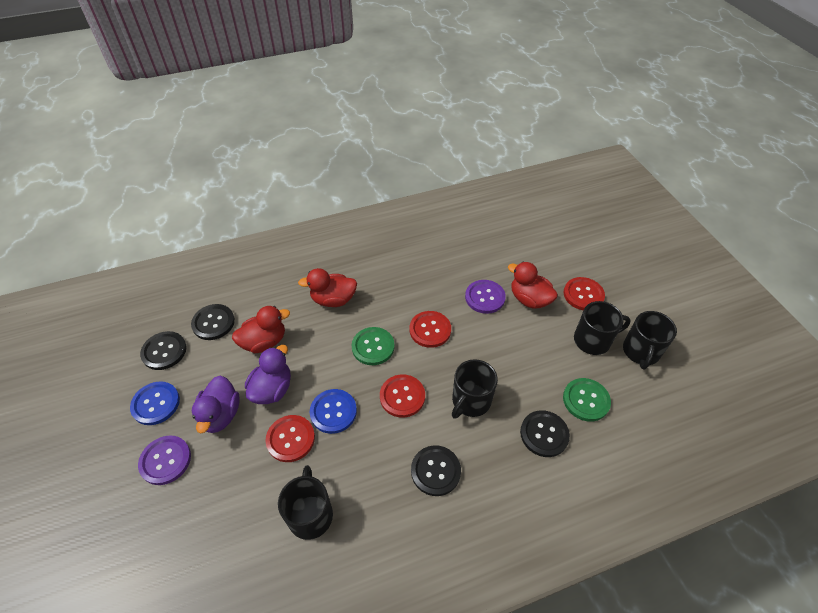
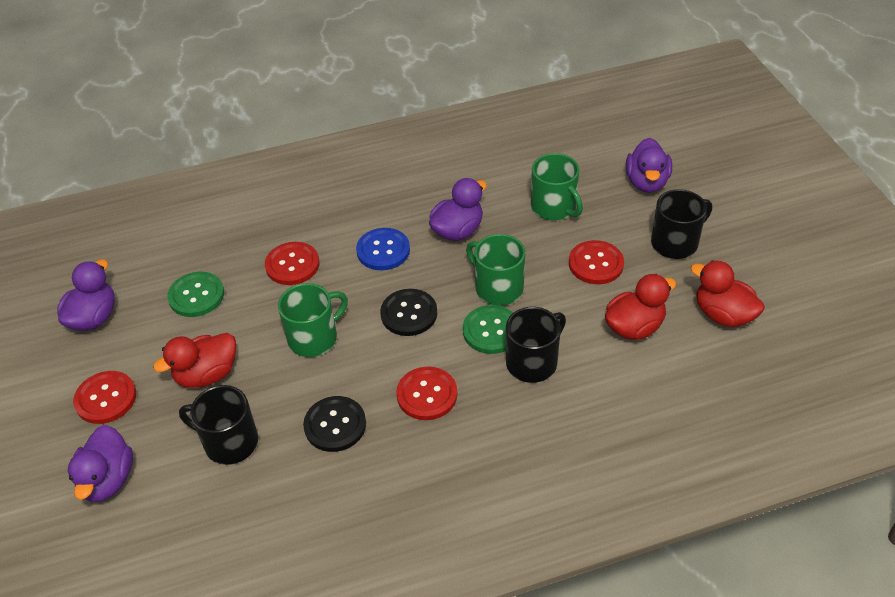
black button: [140,331,187,370] [191,304,235,340] [411,445,461,496] [520,410,570,457] = 4 -> [303,396,366,452] [380,289,437,336] = 2
black mug: [278,465,333,540] [452,359,498,419] [574,301,631,355] [623,311,677,370] = 4 -> [179,385,258,465] [506,307,566,383] [651,189,712,259] = 3
blue button: [130,381,180,425] [310,389,357,434] = 2 -> [356,228,410,270] = 1
green mug: none = 0 -> [278,283,348,357] [466,234,525,306] [531,153,583,220] = 3
purple button: [138,435,191,485] [465,280,506,314] = 2 -> none = 0
purple duck: [192,376,240,433] [245,345,291,404] = 2 -> [57,259,115,331] [68,425,133,502] [429,178,487,241] [626,138,672,193] = 4

